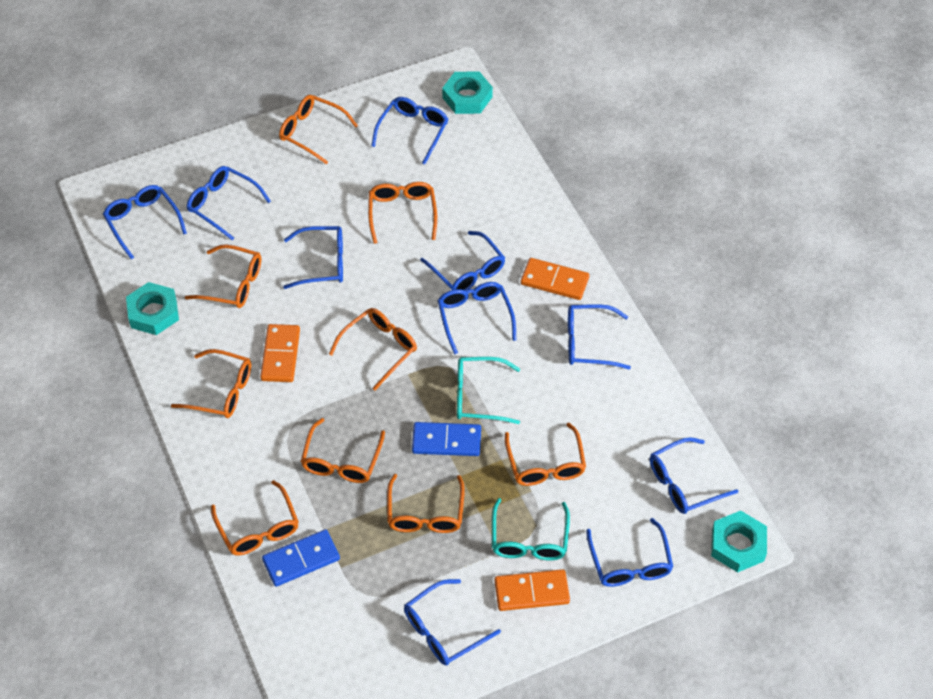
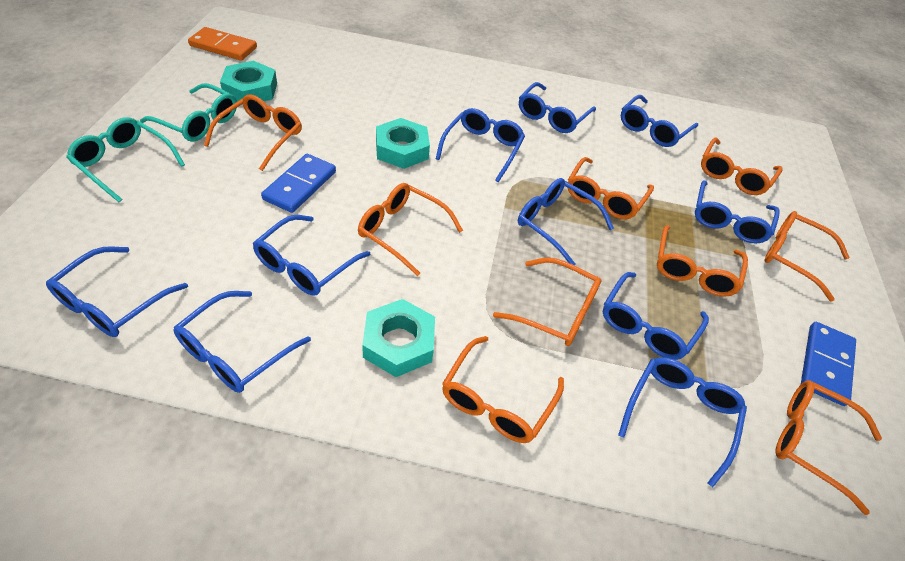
orange domino: [260,324,300,382] [494,569,570,611] [521,258,589,300] = 3 -> [188,27,257,60] = 1

